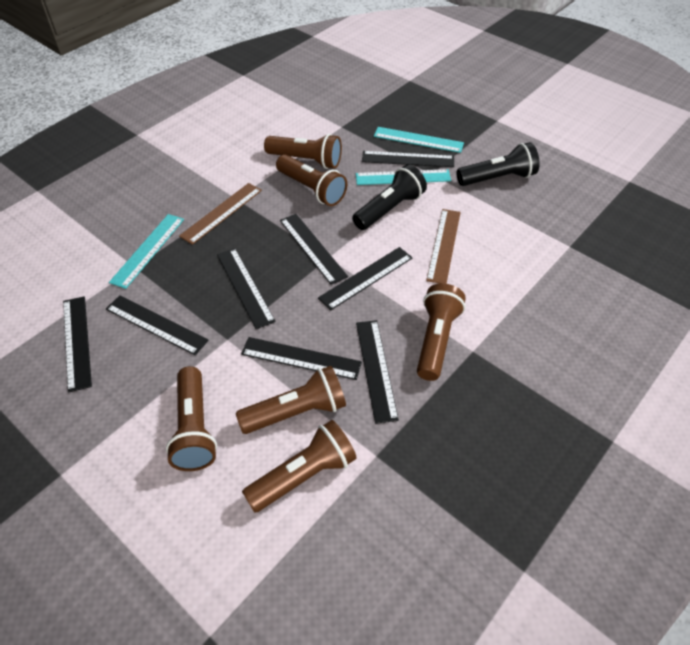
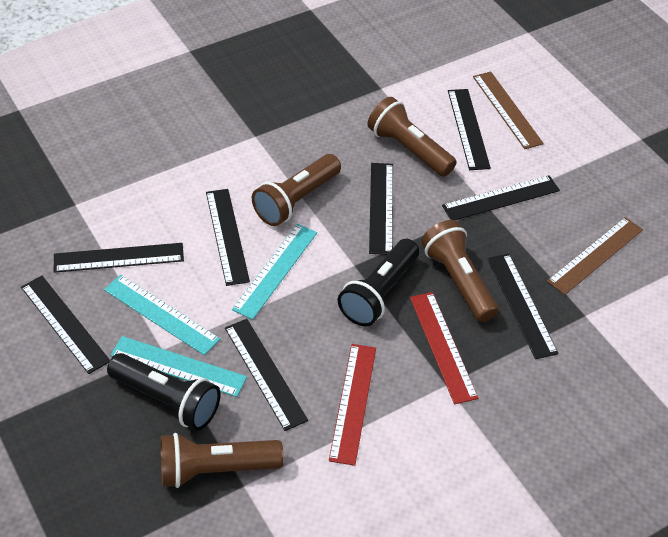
brown flashlight: [166,366,217,471] [236,366,346,434] [242,420,357,513] [264,134,342,169] [276,155,347,206] [417,284,466,381] = 6 -> [161,433,284,488] [252,154,341,226] [367,97,457,177] [421,220,499,322] = 4
red ruler: none = 0 -> [329,344,376,466] [410,292,478,404] = 2

